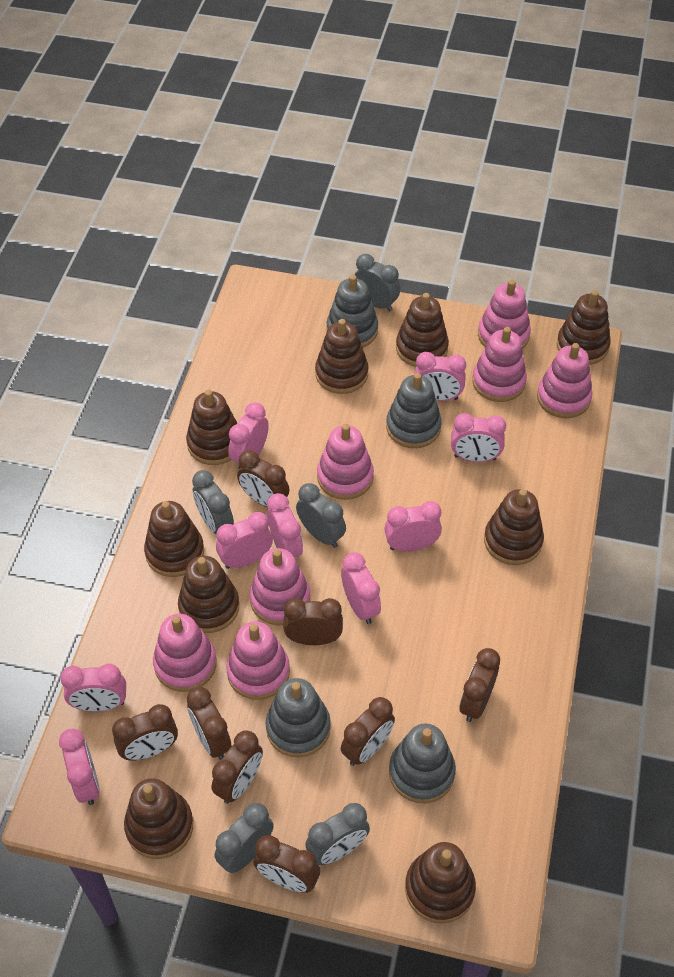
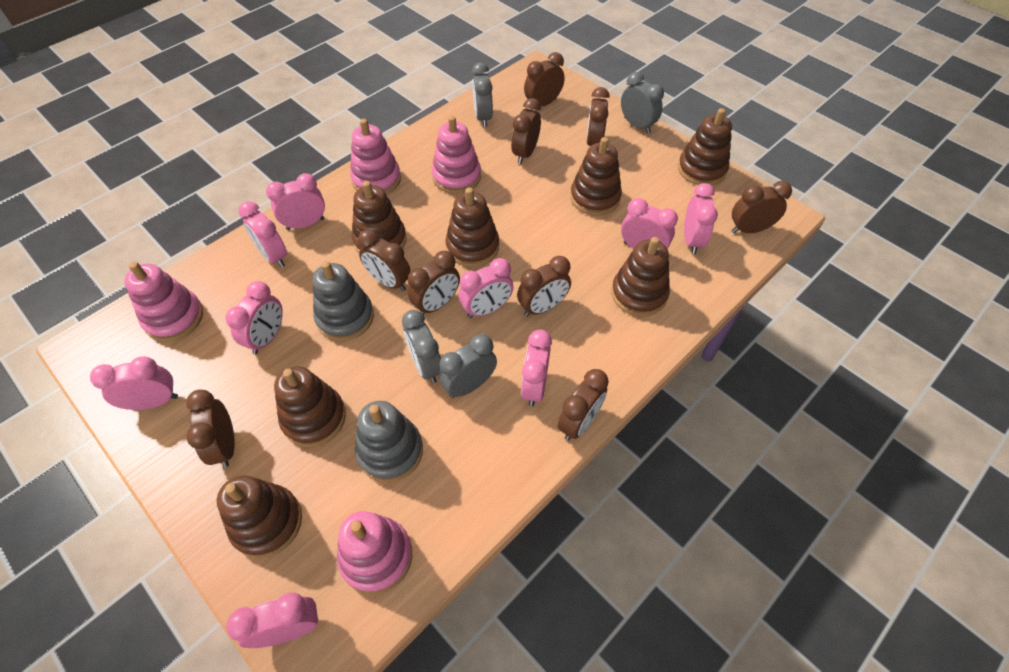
brown clock: [112,704,178,761] [187,687,231,760] [212,730,263,804] [237,450,289,507] [253,835,320,893] [284,598,343,645] [341,697,395,766] [460,648,500,722] = 8 -> [186,390,235,468] [358,230,411,291] [408,251,460,315] [511,98,541,164] [517,256,571,317] [524,52,565,110] [558,369,609,441] [586,87,610,146] [732,181,792,233] = 9
brown stacking toy: [124,778,193,859] [144,501,204,577] [178,556,239,633] [186,390,237,465] [315,319,368,394] [396,293,449,367] [405,842,476,923] [484,489,544,565] [557,290,611,365] = 9 -> [217,475,302,558] [274,366,346,447] [352,181,407,253] [445,188,499,267] [570,137,622,216] [611,237,670,317] [678,108,732,186] = 7
grey clock: [192,470,234,535] [214,803,274,873] [296,483,346,548] [305,803,370,865] [354,254,400,312] = 5 -> [402,310,441,384] [439,334,497,398] [472,62,493,127] [621,72,664,133] = 4
grey stacking toy: [266,678,331,758] [326,275,378,347] [386,373,442,448] [389,724,456,803] = 4 -> [313,261,374,341] [355,401,423,482] = 2
pink stacking toy: [153,614,217,692] [226,621,290,700] [250,548,310,625] [317,424,374,500] [472,327,527,402] [478,280,531,349] [537,343,593,418] = 7 -> [124,262,203,342] [337,511,412,594] [350,119,401,194] [432,116,481,194] = 4

